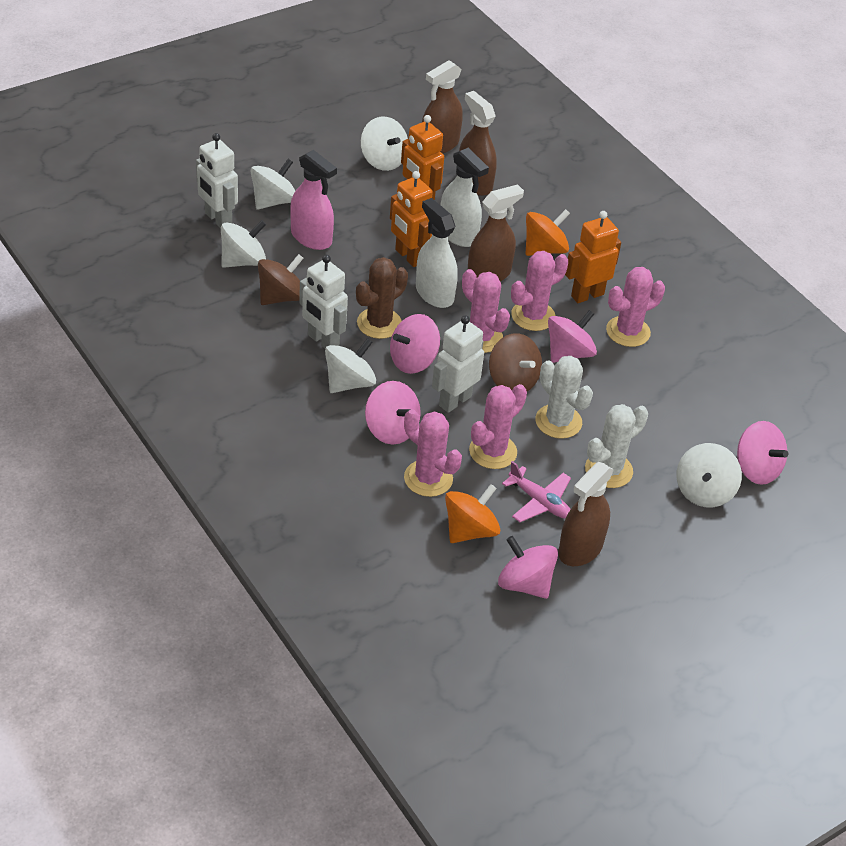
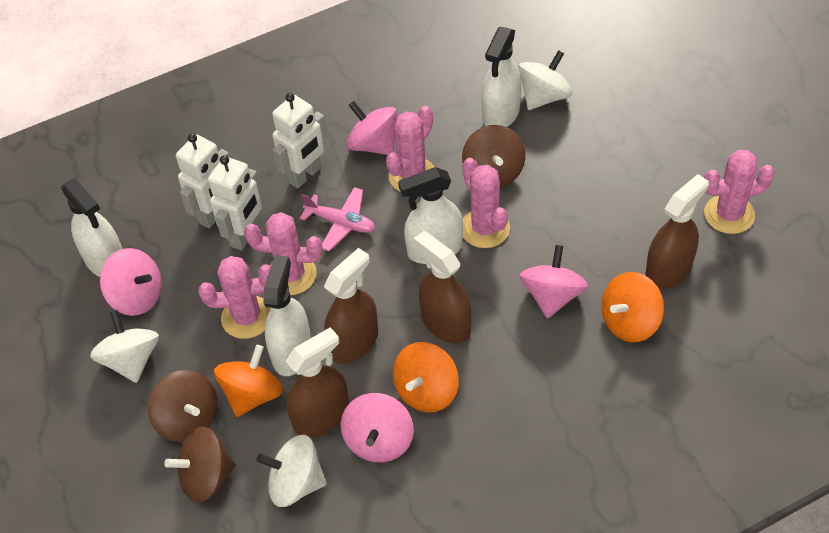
brown cactus: [356,257,408,339] = 1 -> none = 0
brown spinning top: [258,254,303,305] [489,333,542,391] = 2 -> [148,370,217,442] [164,426,236,502] [462,125,525,187] = 3
orange robot: [390,171,433,267] [401,115,444,200] [565,211,621,303] = 3 -> none = 0
orange spinning top: [445,484,500,543] [526,209,570,256] = 2 -> [214,345,283,417] [393,342,459,412] [601,272,664,342] = 3
pink spinning top: [365,381,421,445] [390,314,440,374] [498,536,558,599] [548,310,597,363] [737,421,788,485] = 5 -> [100,248,162,316] [341,393,414,462] [346,101,397,155] [520,245,588,318] = 4
pink spray bottle: [290,150,337,250] = 1 -> none = 0
white cactus: [535,356,593,439] [585,404,648,488] = 2 -> none = 0
white spinning top: [221,220,266,268] [251,159,295,210] [325,338,376,393] [361,116,408,171] [677,443,742,507] = 5 -> [90,310,159,383] [257,435,327,507] [518,50,572,110] = 3
white spray bottle: [416,198,458,308] [441,147,489,247] = 2 -> [61,178,122,277] [263,255,311,376] [398,167,463,264] [482,27,522,127] = 4

